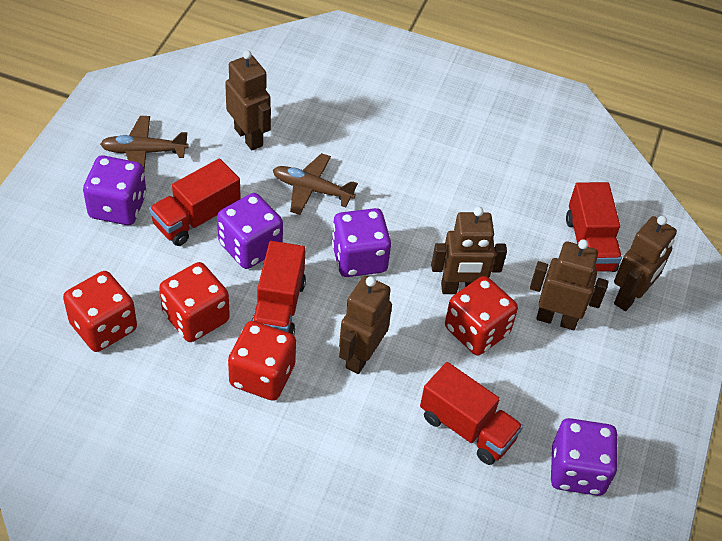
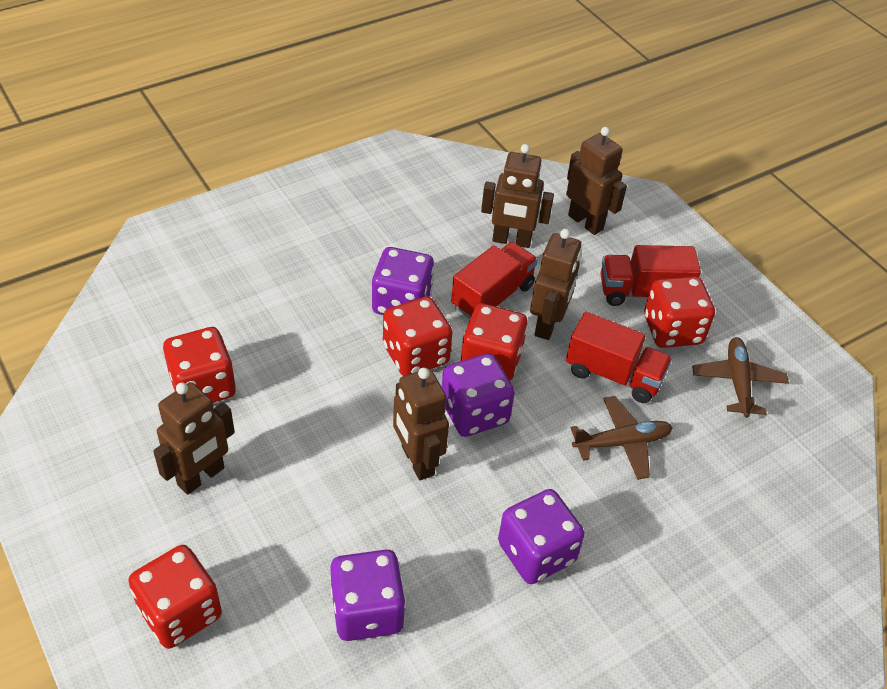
red dice: [63,271,137,352] [159,262,230,342] [228,321,296,401] [445,276,518,355] = 4 -> [128,545,222,649] [163,327,236,403] [383,296,452,376] [461,303,528,381] [644,276,715,348] = 5
red truck: [149,159,241,246] [252,241,306,335] [420,362,523,465] [566,182,622,272] = 4 -> [451,242,538,319] [566,312,672,403] [600,245,701,306] = 3

